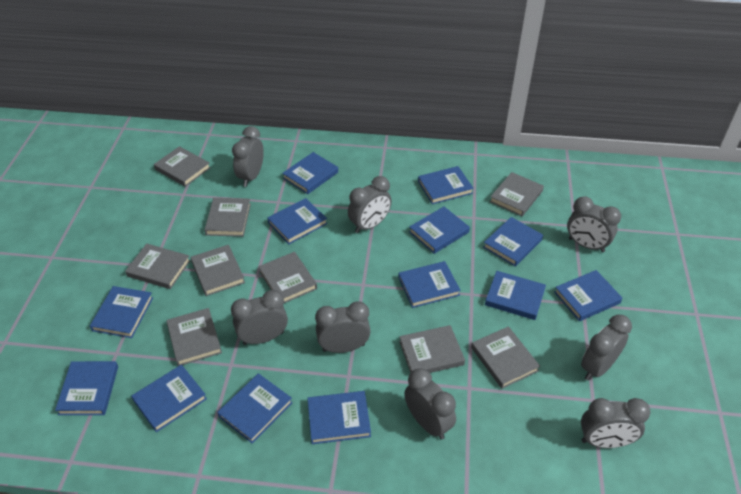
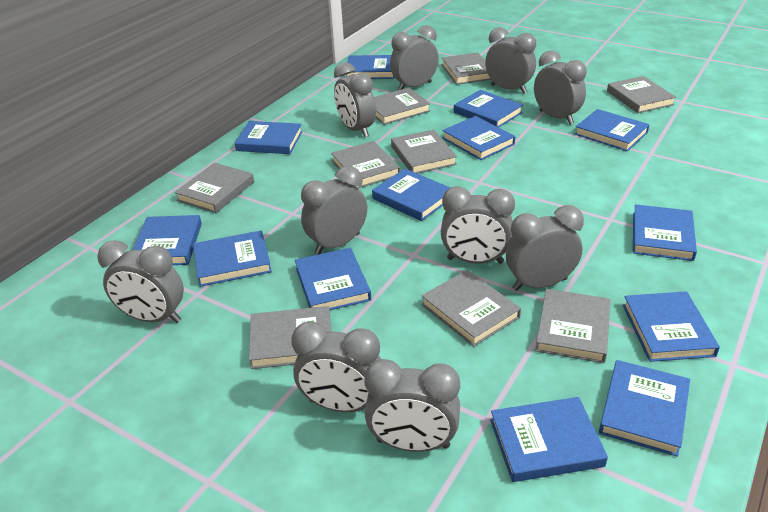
grey clock: [231,290,288,345] [232,126,264,187] [315,301,371,353] [348,176,392,233] [404,368,456,440] [567,197,621,252] [581,315,632,381] [581,398,651,448] = 8 -> [97,240,184,323] [291,321,381,412] [301,165,367,254] [334,62,376,137] [364,359,460,452] [390,25,439,90] [441,186,515,264] [485,27,536,94] [506,205,584,291] [534,51,587,124] = 10

